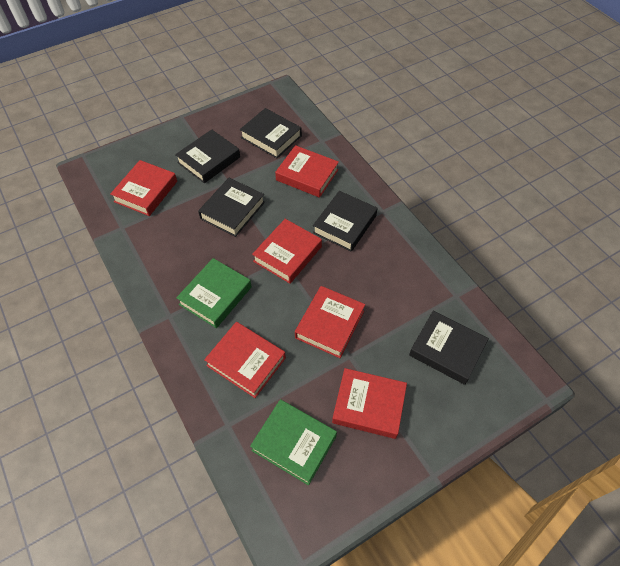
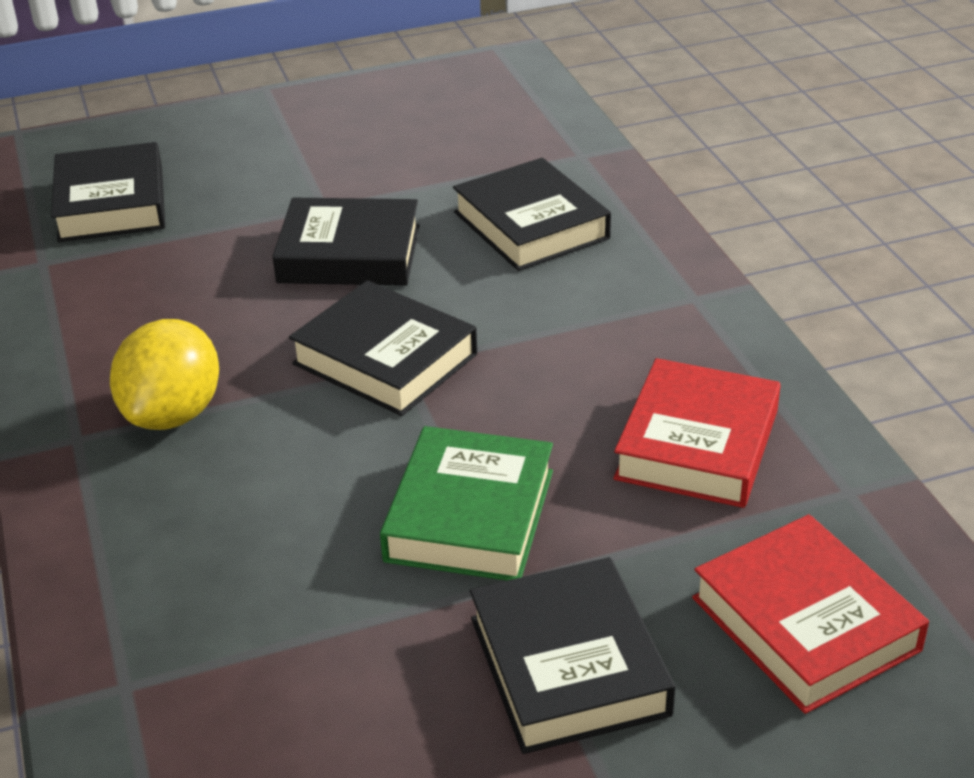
green book: [176,258,252,328] [250,399,337,485] = 2 -> [380,426,553,581] = 1
red book: [110,160,177,216] [204,322,286,398] [252,219,322,284] [275,145,339,198] [295,286,365,358] [332,368,407,439] = 6 -> [613,358,781,508] [692,514,929,714] = 2
yellow lemon: none = 0 -> [110,319,219,430] = 1

